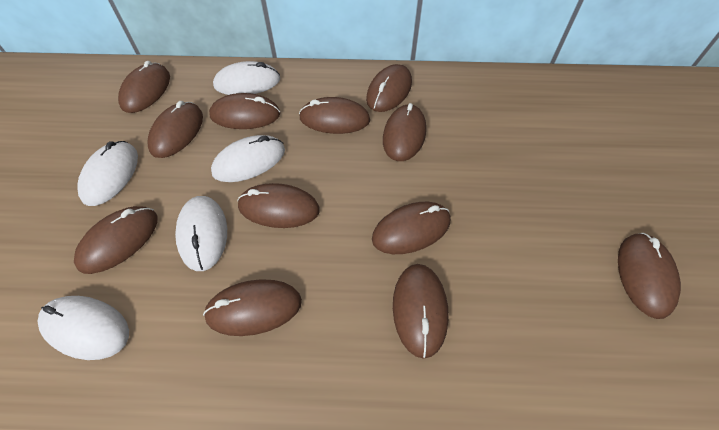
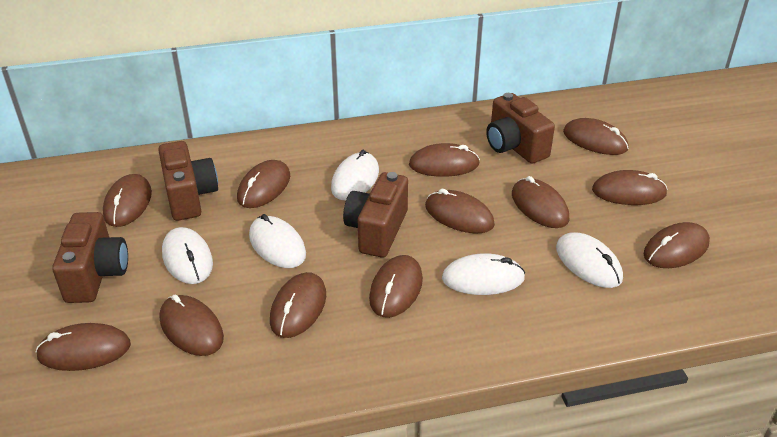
brown camera: none = 0 -> [52,212,128,303] [158,141,218,221] [343,172,408,258] [486,93,555,164] = 4

